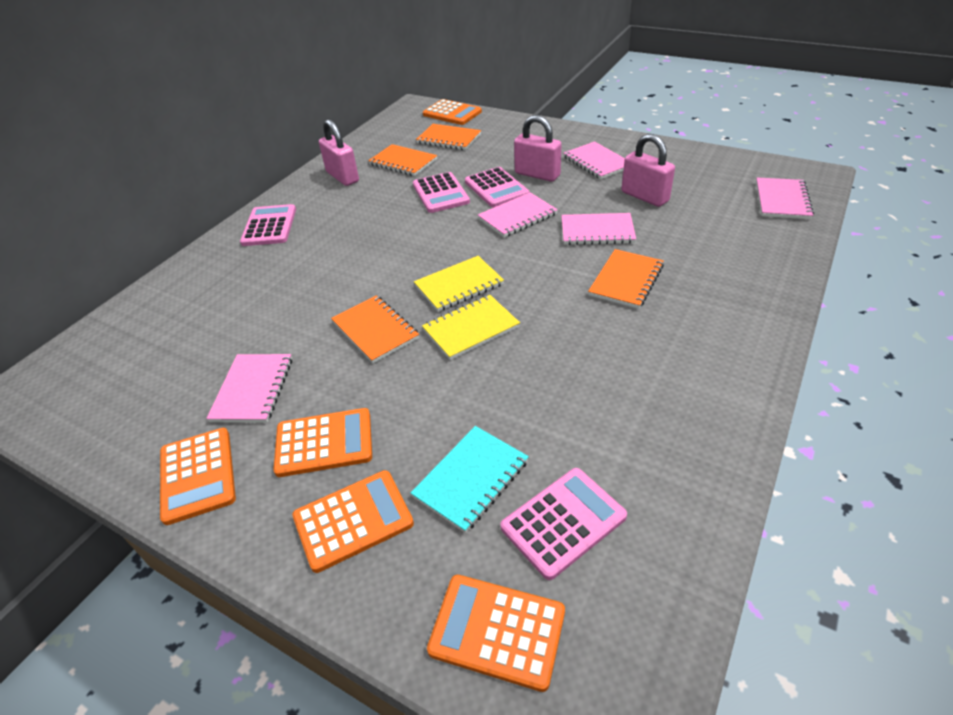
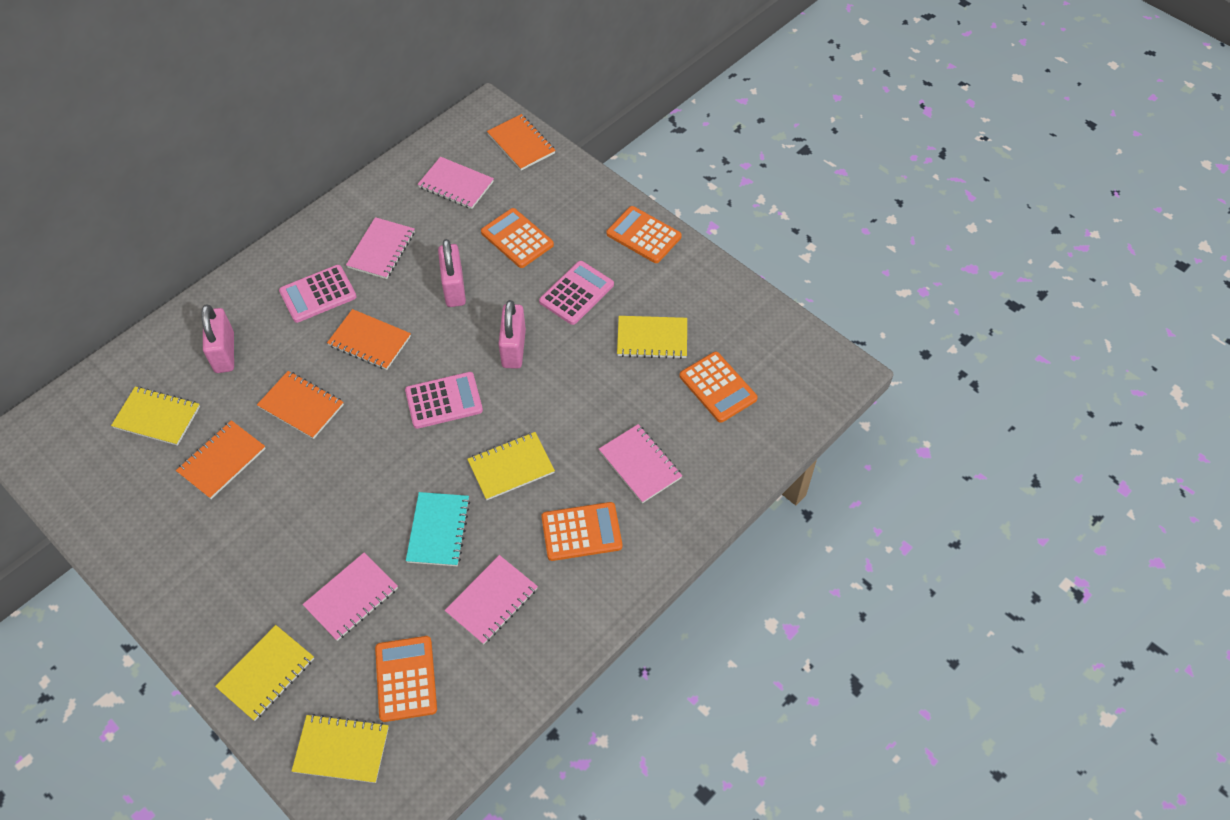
pink calculator: [240,204,296,246] [413,172,470,213] [465,167,529,208] [500,468,627,580] = 4 -> [279,265,357,323] [405,372,483,429] [539,261,614,325] = 3
yellow notebook: [414,256,504,312] [422,295,520,360] = 2 -> [111,386,200,446] [215,625,314,721] [292,714,389,783] [467,432,555,500] [617,316,687,359] = 5

